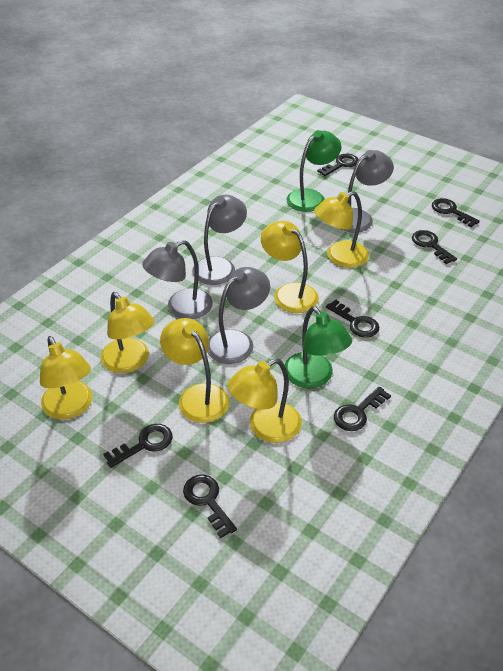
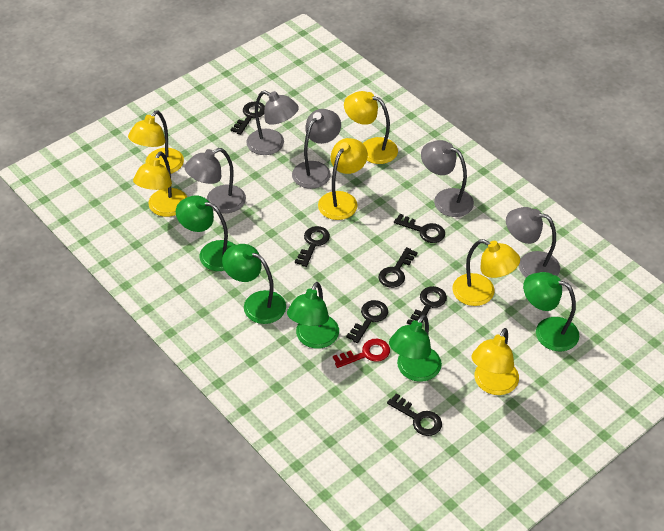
green lamp: [284,306,352,388] [286,130,342,212] = 2 -> [176,195,235,271] [222,244,286,324] [287,282,339,349] [389,314,442,382] [523,272,579,351] = 5
grey lamp: [142,240,213,319] [192,195,247,285] [207,267,270,364] [339,150,394,233] = 4 -> [185,148,246,213] [246,91,299,155] [292,109,341,189] [421,140,474,217] [506,207,560,278] = 5
red key: none = 0 -> [333,339,390,368] = 1

